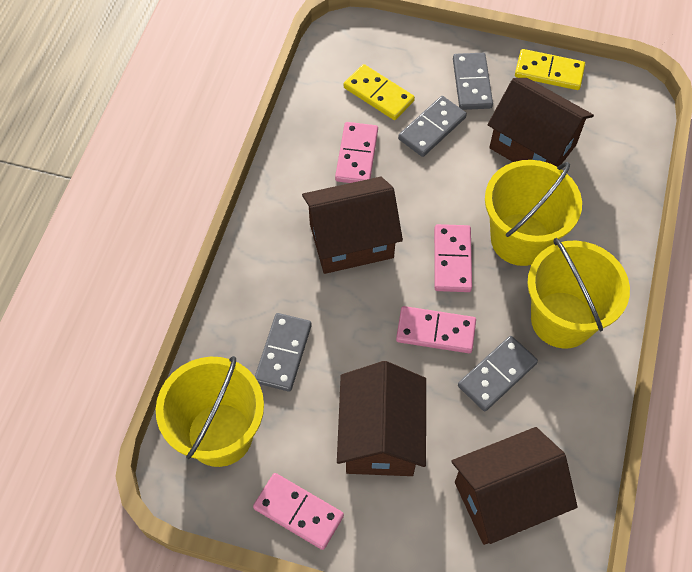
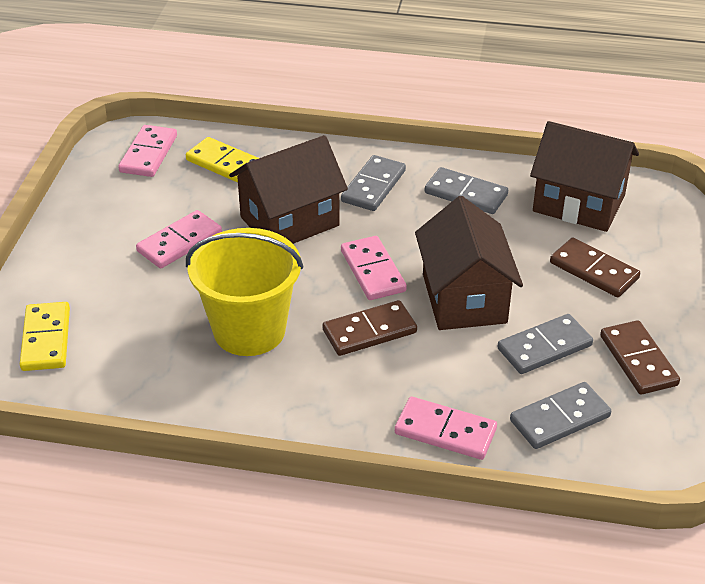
brown domino: none = 0 -> [322,300,417,356] [550,237,640,297] [600,320,680,395] = 3
brown house: [302,177,403,274] [337,361,426,476] [452,427,578,545] [488,78,594,167] = 4 -> [229,135,348,244] [415,196,523,330] [530,121,639,232] = 3
yellow bucket: [156,356,264,467] [485,160,582,266] [527,238,630,349] = 3 -> [186,228,303,356] = 1

